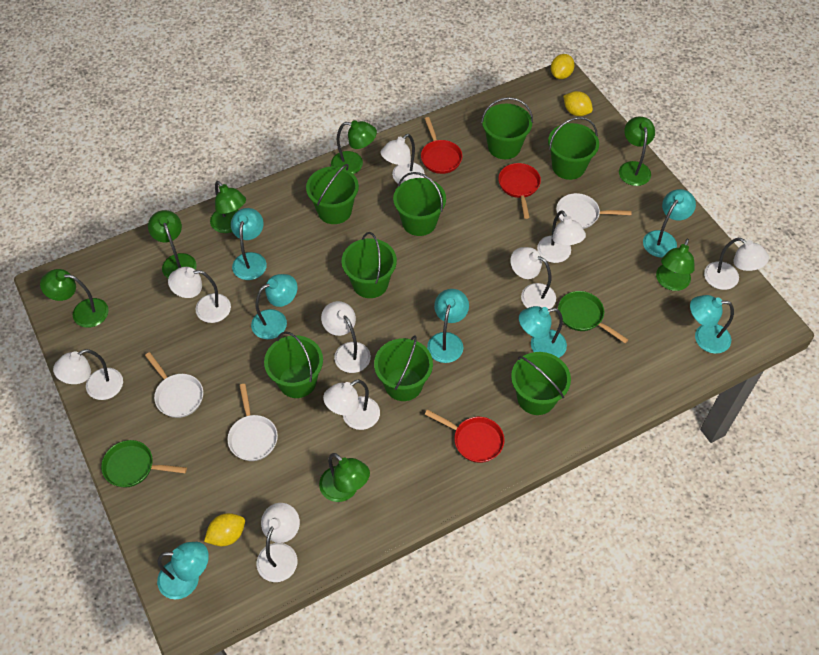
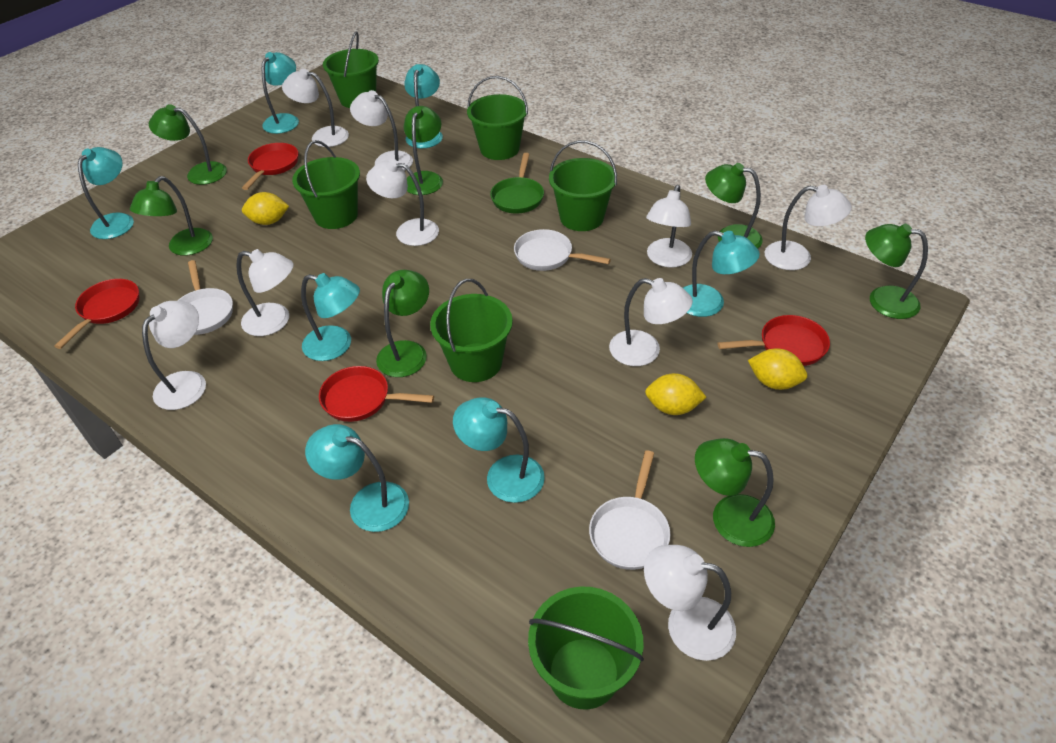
green bucket: [264,331,323,398] [306,164,359,224] [342,232,397,298] [374,335,433,401] [393,172,446,236] [481,97,533,159] [511,352,571,415] [548,117,599,180] = 8 -> [292,140,360,229] [323,31,379,108] [430,279,513,382] [467,76,528,160] [528,586,644,710] [549,140,617,231] = 6
green pan: [101,440,187,488] [558,291,629,343] = 2 -> [490,153,544,213] = 1
red pan: [421,117,463,174] [425,410,504,463] [498,163,541,219] = 3 -> [54,279,139,349] [242,143,298,190] [319,366,434,422] [718,315,830,366] = 4

